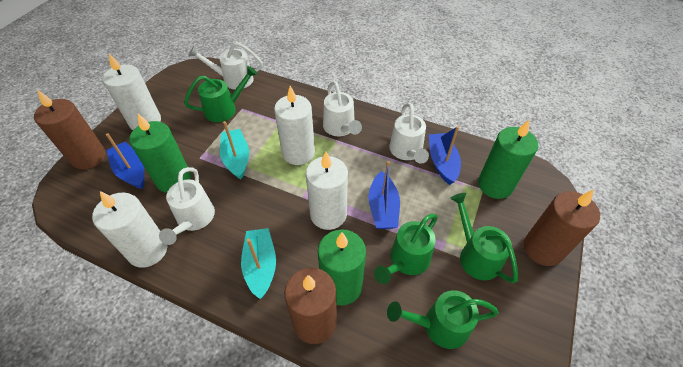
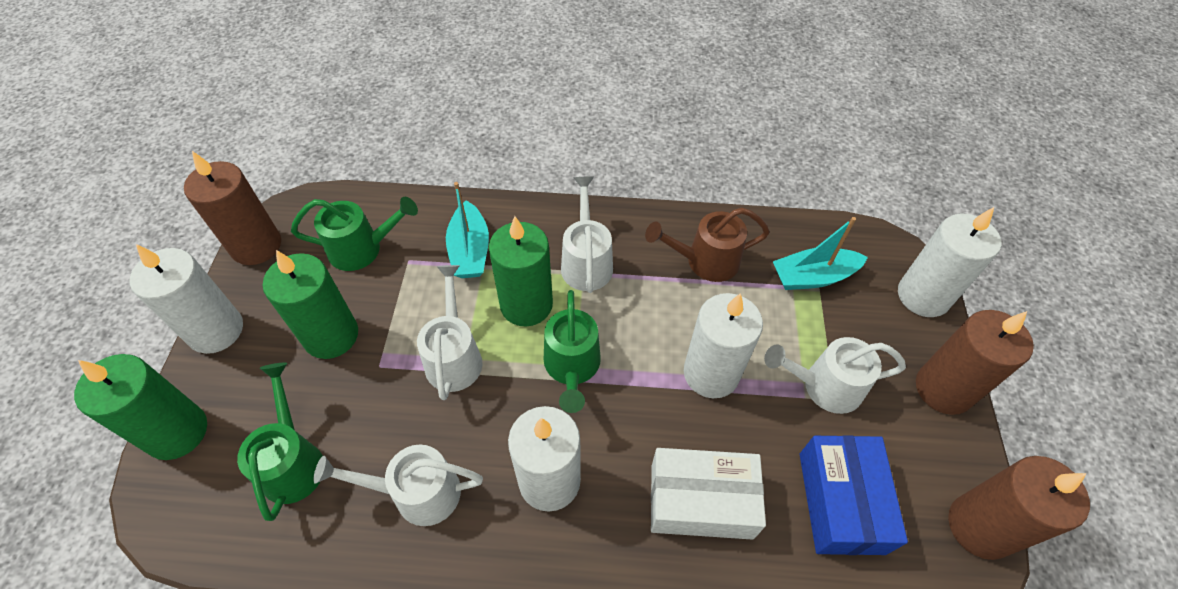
blue boat: [106,133,144,189] [369,161,400,229] [429,126,461,185] = 3 -> none = 0
blue box: none = 0 -> [800,435,908,555] = 1
brown watering can: none = 0 -> [645,208,769,282] = 1
green watering can: [184,66,258,122] [374,214,437,284] [387,290,499,349] [450,193,518,283] = 4 -> [237,363,323,521] [291,197,418,271] [544,290,601,413] = 3
white box: none = 0 -> [651,448,766,540] = 1

